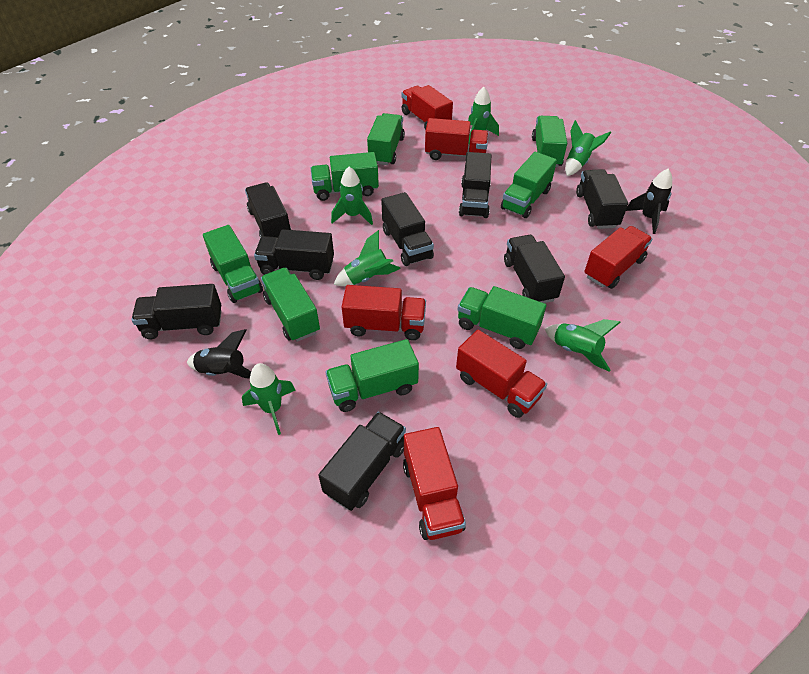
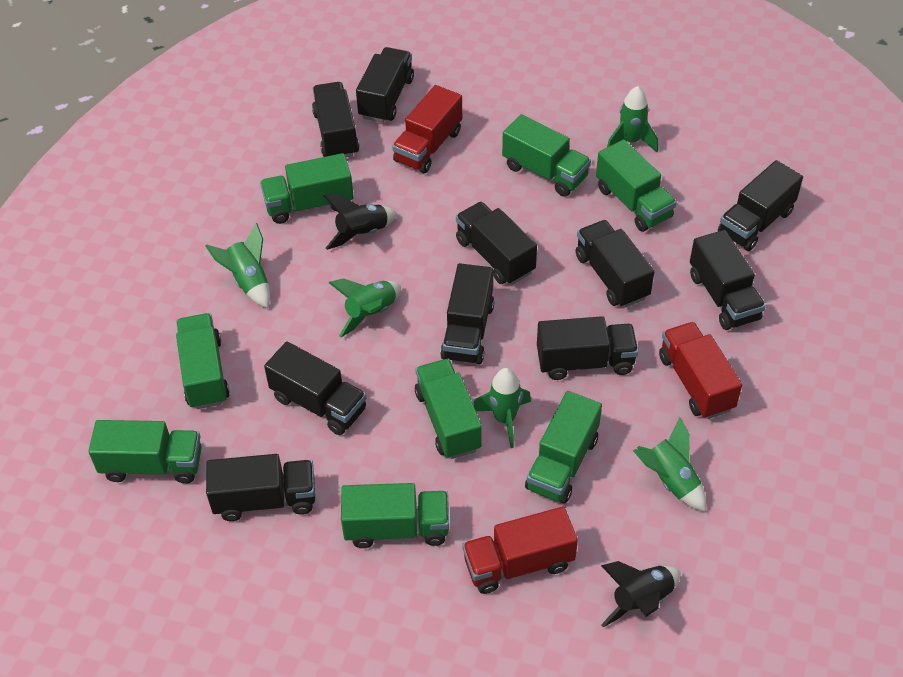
black truck: [131,284,222,339] [245,183,291,238] [254,229,334,280] [318,412,406,511] [381,192,434,266] [459,152,491,218] [504,235,565,303] [576,169,628,229] = 8 -> [206,454,315,521] [264,341,367,435] [312,82,359,157] [356,47,414,123] [440,263,494,364] [456,202,537,285] [537,316,638,380] [576,220,654,308] [690,230,766,330] [718,160,803,251] = 10
green rocket: [242,363,295,435] [331,167,373,225] [334,230,401,286] [468,87,499,144] [545,319,621,372] [565,120,611,176] = 6 -> [206,223,270,308] [329,278,401,337] [473,368,531,448] [607,86,658,152] [633,417,706,512] = 5
red truck: [342,285,426,340] [401,85,453,130] [403,427,466,540] [425,118,489,160] [456,330,547,418] [584,226,653,289] = 6 -> [392,85,462,173] [462,507,578,594] [659,322,742,419] = 3

